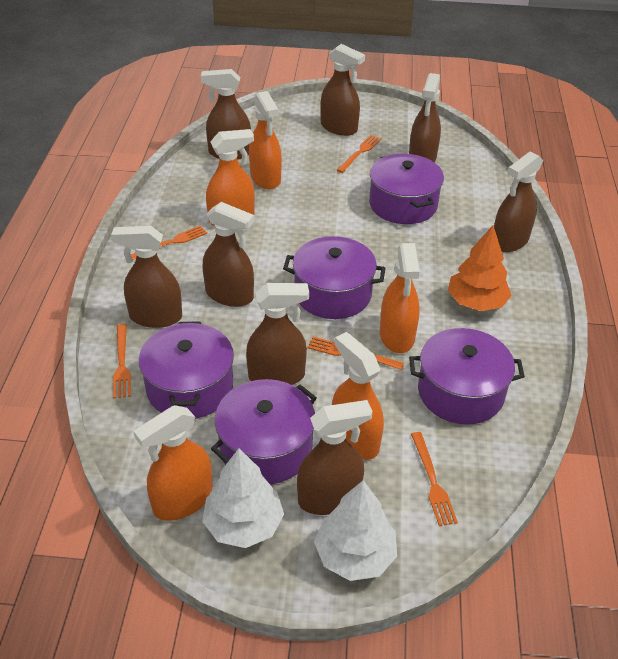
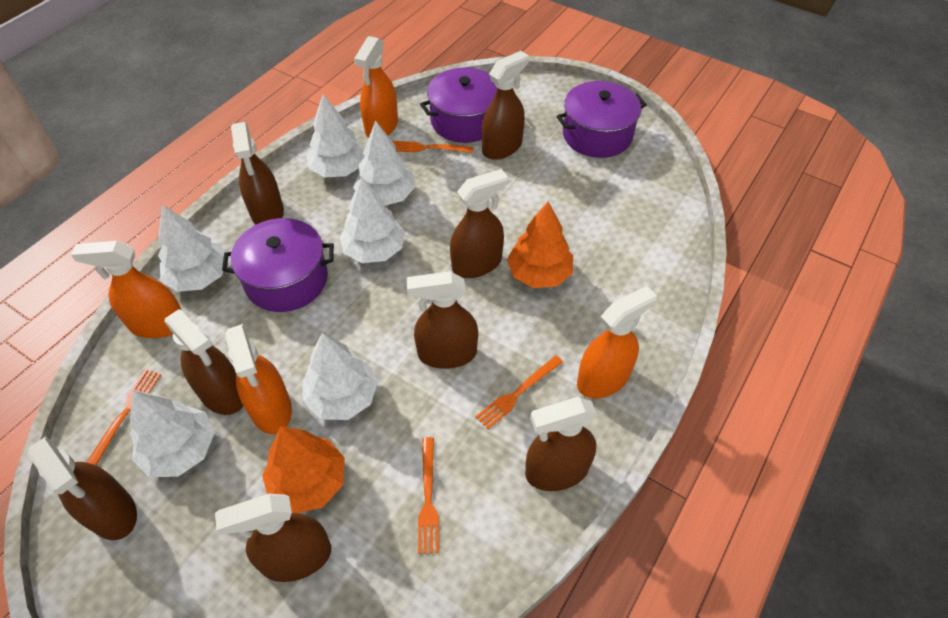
orange fork: [113,324,131,398] [131,226,207,260] [307,337,404,370] [337,135,381,173] [411,432,458,526] = 5 -> [86,369,162,466] [392,141,474,153] [418,437,439,554] [476,355,563,429] = 4
orange spray bottle: [134,405,213,521] [206,129,255,226] [249,91,282,190] [332,332,384,460] [380,243,420,353] = 5 -> [71,241,182,338] [225,324,292,434] [354,36,398,138] [577,286,657,398] = 4
orange tree: [448,225,512,311] = 1 -> [262,426,345,513] [507,202,573,288] = 2
purple pot: [139,321,234,419] [211,379,317,484] [283,236,385,319] [369,154,444,224] [409,328,525,424] = 5 -> [222,218,334,312] [420,67,497,143] [557,81,647,158] = 3
white tree: [202,448,284,548] [314,480,397,581] = 2 -> [130,390,215,477] [158,205,225,292] [302,333,378,420] [307,94,365,177] [340,177,405,263] [353,121,415,206] = 6

